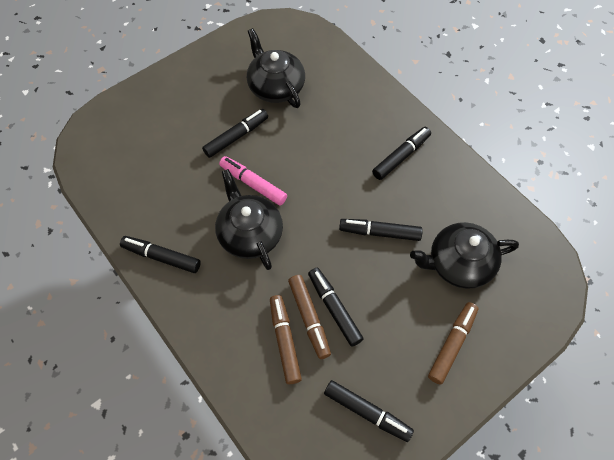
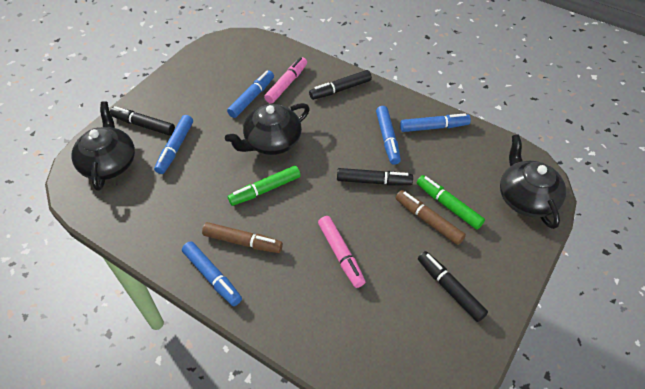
black marker: [120,236,201,273] [202,109,268,158] [308,268,364,347] [324,380,414,442] [339,219,423,241] [372,127,431,180] = 6 -> [110,106,175,136] [309,70,372,100] [337,168,413,185] [418,251,488,322] = 4
blue marker: none = 0 -> [154,115,193,174] [182,241,242,306] [227,70,274,118] [376,106,401,165] [400,113,471,132] = 5
brown marker: [270,295,302,384] [288,275,331,359] [428,302,478,385] = 3 -> [202,222,283,253] [396,190,466,245] = 2
green marker: none = 0 -> [228,165,301,206] [417,175,485,230] = 2
pink marker: [219,156,287,205] = 1 -> [264,57,307,104] [318,216,365,288] = 2

